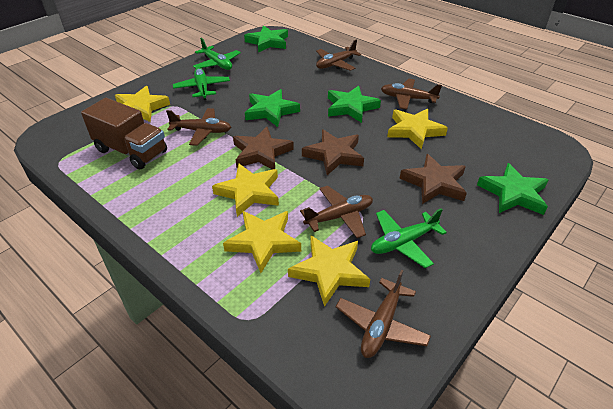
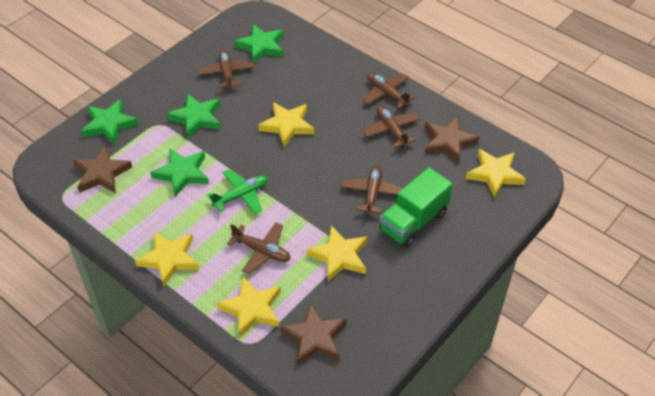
brown truck: [81,98,167,170] = 1 -> none = 0
green plane: [173,68,230,100] [193,38,241,70] [371,208,447,268] = 3 -> [208,169,267,214] = 1
green truck: none = 0 -> [379,167,453,248] = 1

